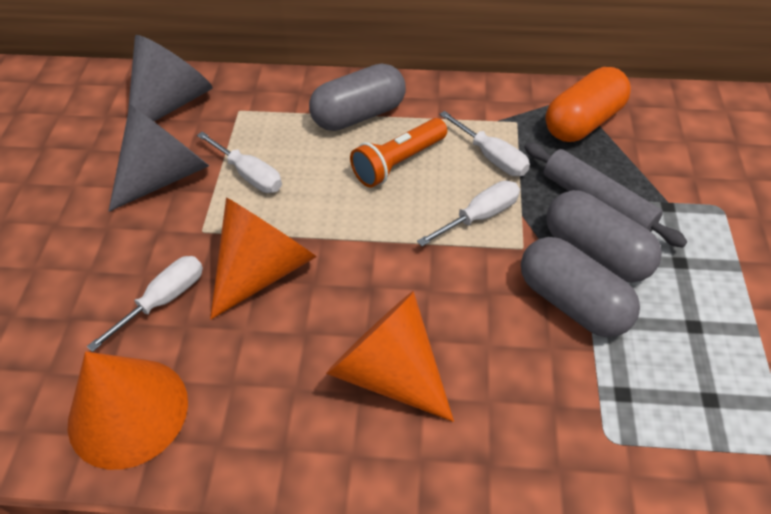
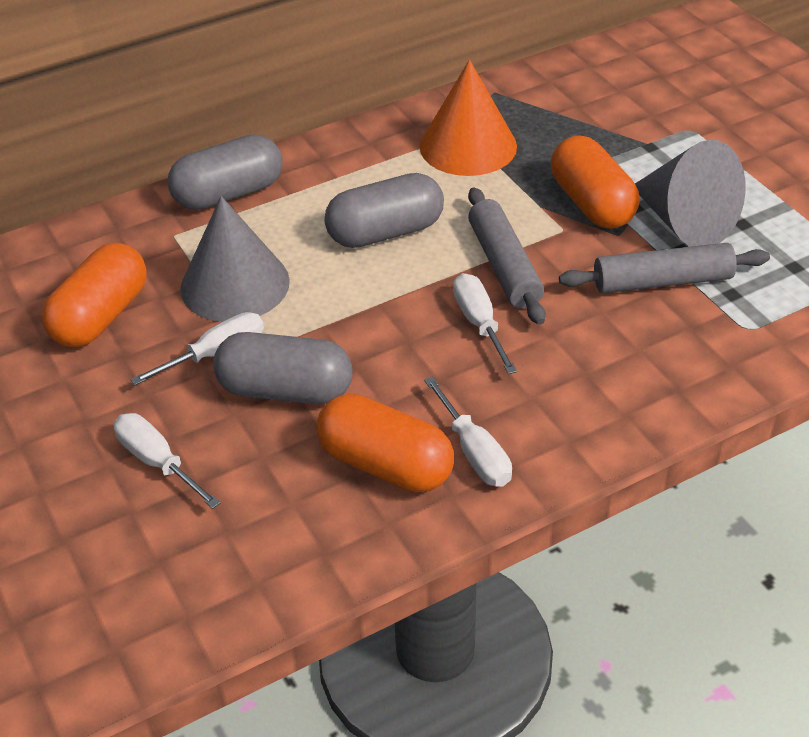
grey rolling pin: [524,143,687,248] = 1 -> [468,188,546,325] [559,243,770,293] = 2
orange capsule: [546,67,631,142] = 1 -> [41,243,147,347] [316,394,454,492] [551,135,639,229] = 3
orange cone: [68,352,188,470] [210,197,317,319] [326,291,454,422] = 3 -> [420,60,517,176] = 1
orange flashlight: [350,118,447,188] = 1 -> none = 0

